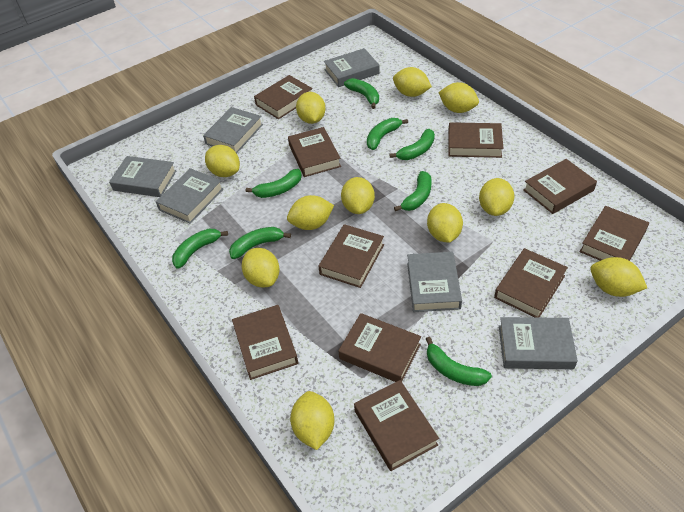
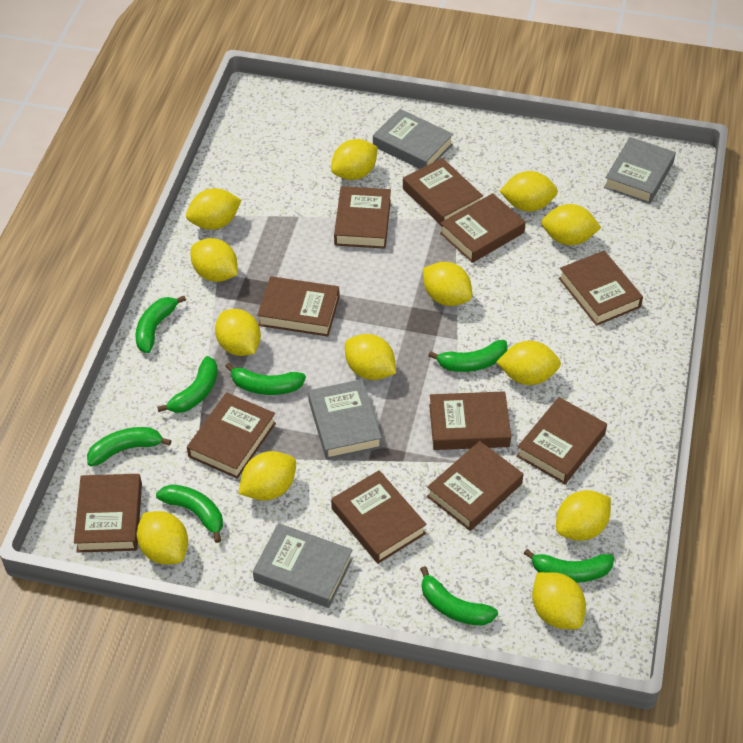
brown book: [232,305,298,380] [254,75,313,119] [288,127,341,177] [318,224,384,288] [338,313,421,382] [354,380,439,471] [448,122,504,158] [494,248,568,318] [523,159,597,214] [580,206,649,261] = 10 -> [74,474,142,553] [187,393,276,479] [257,276,340,336] [331,470,427,564] [334,186,391,249] [403,158,483,227] [427,441,523,531] [429,391,511,450] [440,193,526,263] [516,397,607,484] [559,251,643,326] = 11
grey book: [109,156,177,197] [156,168,223,224] [203,107,263,154] [324,48,380,87] [407,252,462,312] [499,317,578,369] = 6 -> [253,523,353,608] [308,379,382,460] [373,109,454,169] [604,137,676,204] = 4
yellow lemon: [205,145,240,177] [242,248,279,288] [287,195,334,230] [290,391,335,450] [296,92,326,124] [341,177,375,214] [393,67,432,97] [427,203,463,243] [438,82,479,113] [479,178,515,216] [590,257,647,297] = 11 -> [137,511,188,564] [186,188,241,230] [191,238,238,282] [215,309,261,356] [238,451,296,501] [331,139,378,180] [345,334,396,380] [423,262,472,306] [497,341,561,385] [500,171,558,212] [532,572,586,629] [542,204,601,245] [556,490,611,541] = 13

